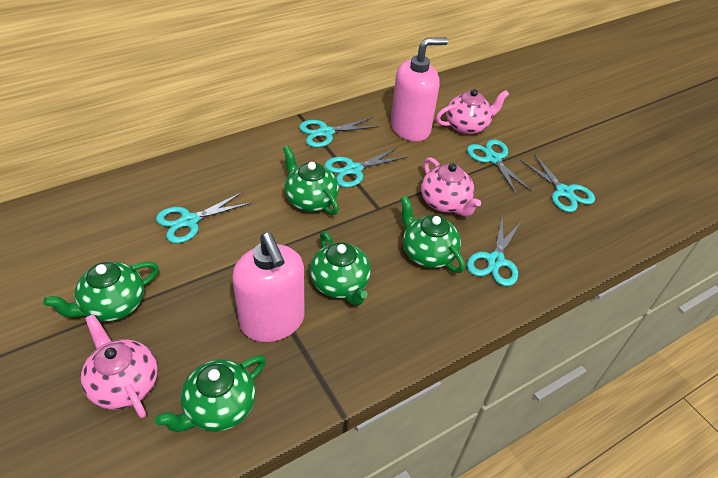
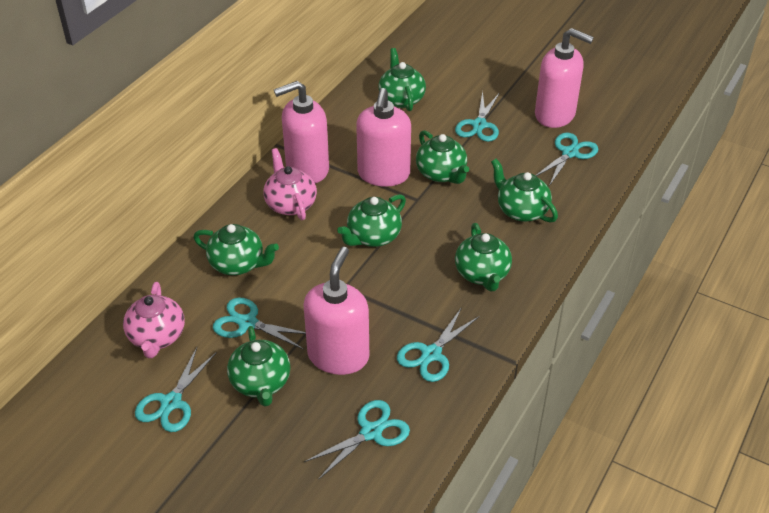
green teapot: [43,261,159,322] [155,355,266,432] [283,146,339,215] [310,231,371,306] [400,196,465,273] = 5 -> [193,224,279,275] [227,326,290,406] [337,194,406,247] [378,48,426,111] [416,130,469,184] [455,223,512,292] [491,159,558,223] = 7
pink soap dispenser: [232,233,304,342] [391,37,448,142] = 2 -> [274,81,329,183] [303,247,369,375] [356,88,411,187] [535,28,594,128] = 4
pink teapot: [81,314,158,418] [421,157,481,216] [436,89,509,135] = 3 -> [123,282,185,358] [263,148,317,220] = 2

